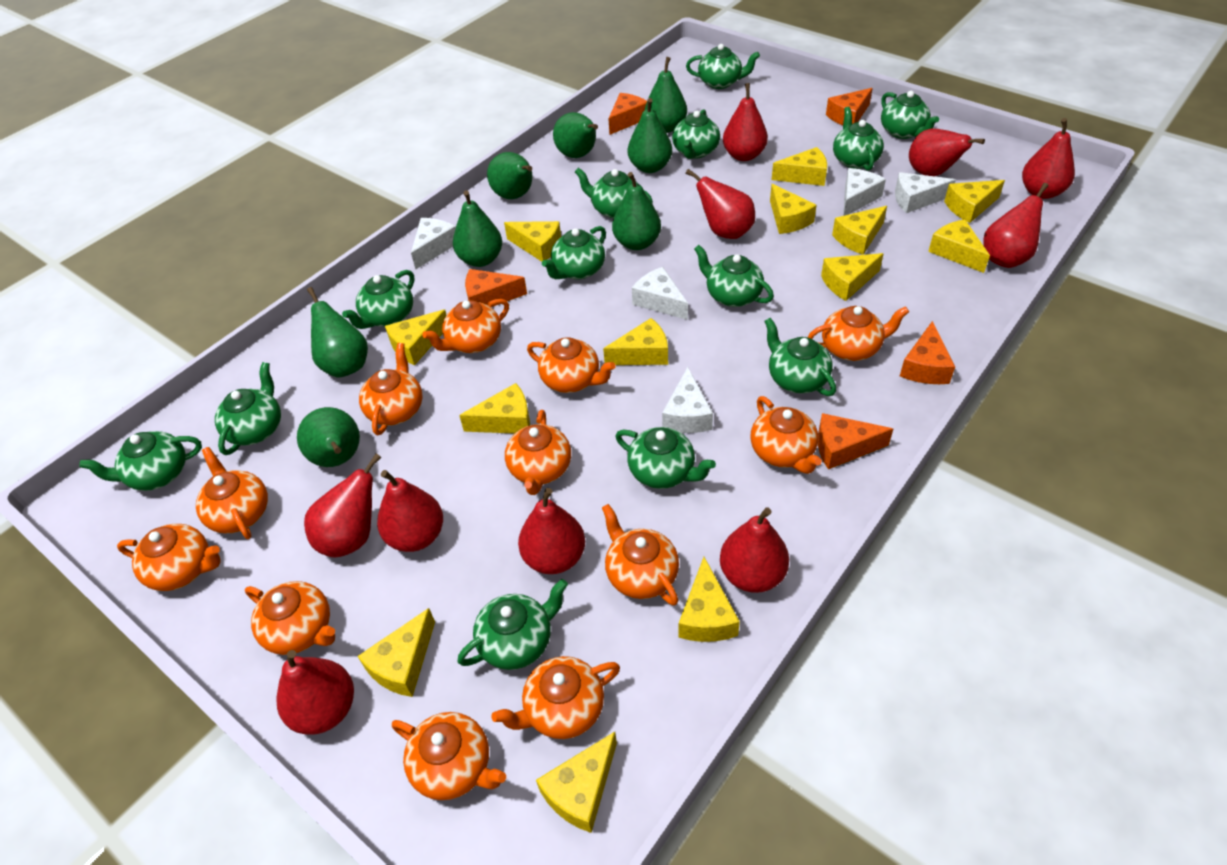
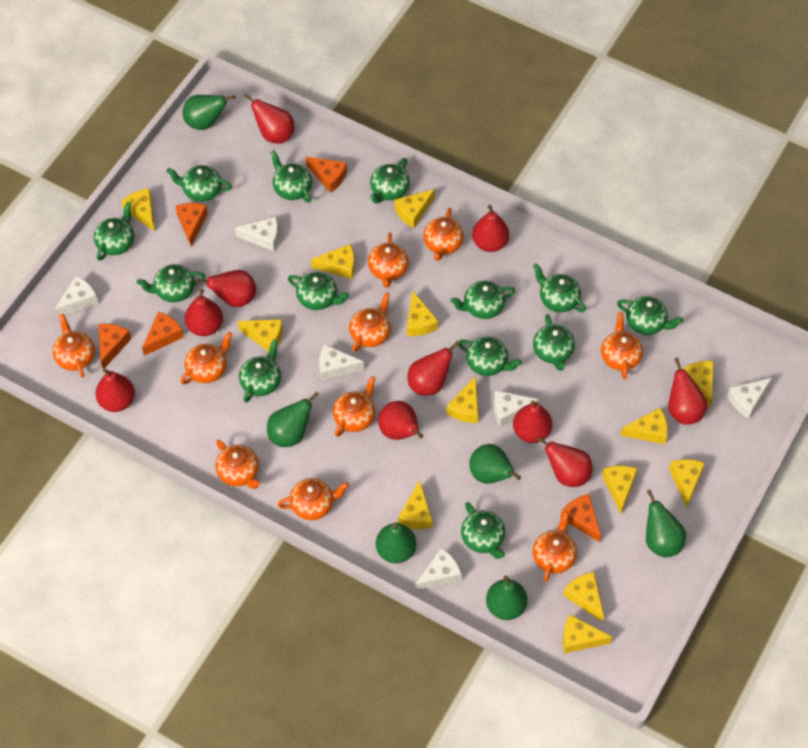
green pear: [297,407,360,467] [307,287,368,378] [453,190,502,267] [487,152,532,199] [553,112,598,158] [612,172,661,250] [628,98,672,173] [645,57,687,133] = 8 -> [183,95,235,130] [267,391,319,447] [376,523,416,563] [469,444,521,484] [486,575,528,620] [646,490,686,558] = 6
orange teapot: [117,524,221,591] [196,447,268,539] [245,581,335,655] [359,343,423,435] [392,712,506,800] [422,299,509,353] [491,656,620,739] [505,410,571,495] [527,337,616,393] [602,504,679,606] [750,396,822,474] [808,306,909,361] = 12 -> [53,314,95,378] [180,332,232,384] [215,440,260,489] [278,478,349,520] [333,376,376,437] [349,293,391,352] [368,233,409,288] [423,208,464,261] [533,511,577,582] [601,312,643,379] = 10
white cheese: [411,218,456,269] [632,267,688,320] [662,367,713,433] [843,168,886,216] [895,172,956,213] = 5 -> [54,276,98,318] [235,217,279,251] [319,344,364,381] [415,548,462,591] [494,390,540,427] [727,378,772,419] = 6

